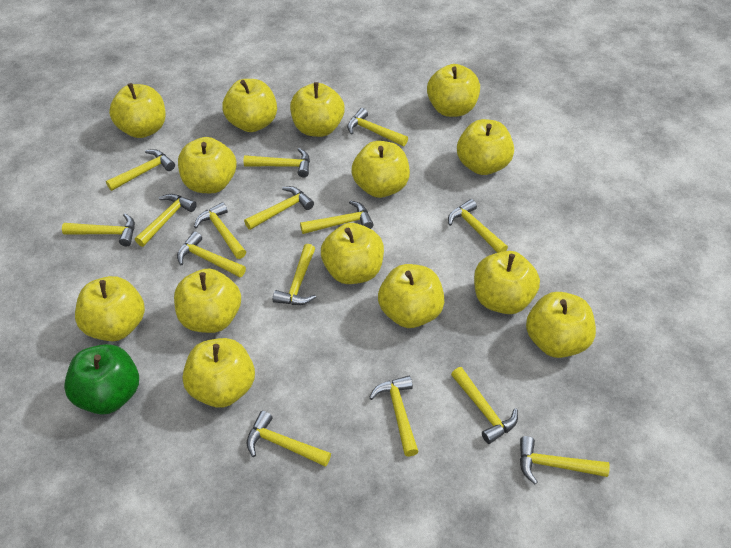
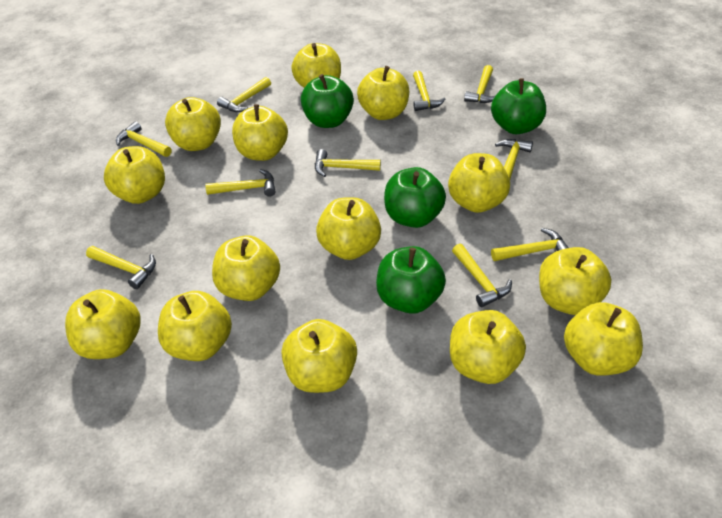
green apple: [64,344,139,415] = 1 -> [301,74,354,128] [376,246,446,314] [384,167,446,228] [491,78,546,134] = 4
yellow hammer: [62,213,135,246] [106,149,175,191] [135,194,197,247] [177,231,246,277] [194,202,246,259] [243,148,310,177] [244,186,314,230] [246,411,331,467] [273,244,316,305] [300,200,374,234] [347,108,408,146] [369,376,419,457] [448,199,508,253] [451,367,518,444] [520,436,610,484] = 15 -> [86,246,156,289] [116,121,171,157] [206,169,276,196] [217,77,271,112] [315,149,381,177] [413,71,445,111] [452,244,512,307] [464,65,495,103] [491,228,569,261] [495,139,533,180] = 10

